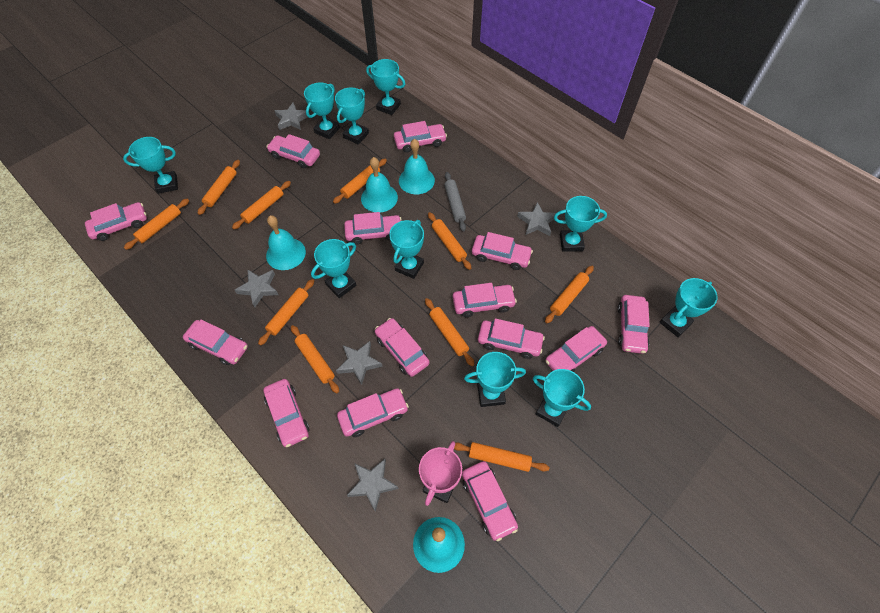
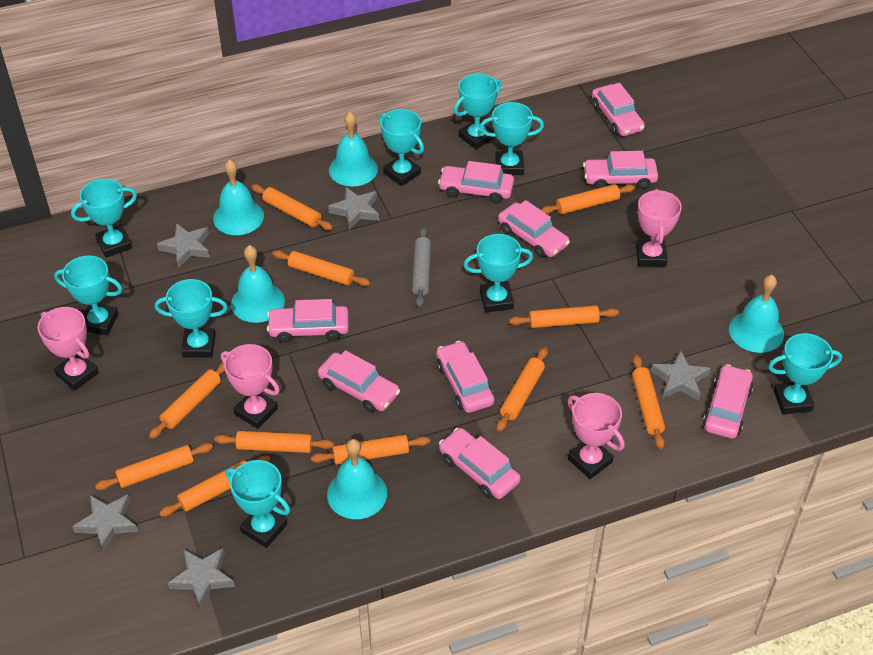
orange rolling pin: [124,199,189,250] [198,160,240,215] [232,181,291,229] [258,279,314,346] [291,325,339,393] [333,159,387,204] [425,298,475,366] [428,212,471,270] [454,442,549,472] [545,266,594,323] = 10 -> [95,443,213,490] [149,362,225,439] [159,456,270,517] [214,431,334,453] [251,184,333,230] [272,250,370,286] [311,435,430,465] [496,347,548,432] [509,305,619,328] [541,184,635,215] [632,355,665,449] = 11
pink car: [85,202,147,241] [183,320,248,365] [263,379,309,447] [267,134,320,168] [337,388,409,437] [344,212,402,244] [375,318,429,377] [394,121,447,153] [453,283,517,317] [462,461,518,541] [472,232,533,270] [478,319,545,359] [545,326,607,372] [617,295,650,354] = 14 -> [267,299,349,343] [318,350,400,413] [436,341,494,413] [438,161,514,203] [439,428,521,499] [498,200,570,258] [583,151,658,189] [592,83,645,136] [703,364,753,439] = 9
pink trophy: [419,441,462,506] = 1 -> [38,307,99,391] [221,344,280,429] [568,393,625,479] [636,189,682,266] = 4
turquoise bell: [266,215,306,270] [361,157,398,212] [399,139,435,194] [413,517,465,573] = 4 -> [213,159,264,235] [231,245,285,323] [327,439,387,519] [329,112,378,187] [729,275,784,353] = 5
turquoise trophy: [123,137,178,194] [304,82,340,139] [311,239,356,298] [335,88,369,145] [366,59,405,115] [389,220,424,279] [464,352,526,407] [533,369,591,427] [554,196,607,252] [659,278,718,337] = 10 -> [54,255,122,335] [71,179,137,258] [155,279,228,358] [226,460,290,548] [379,109,424,186] [454,74,502,149] [464,234,533,313] [480,102,544,175] [768,333,842,414] = 9

